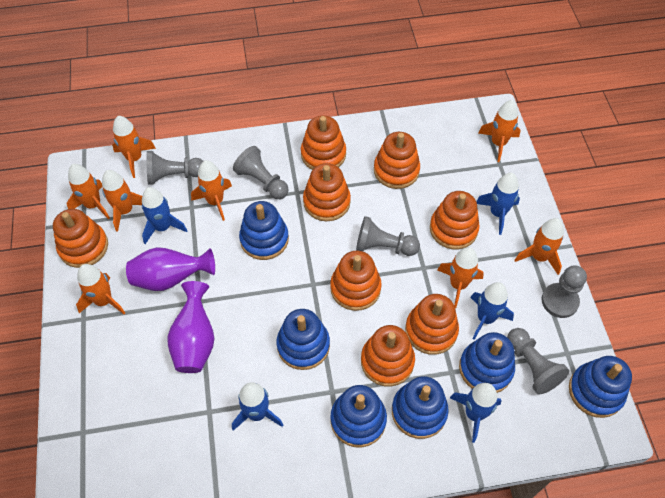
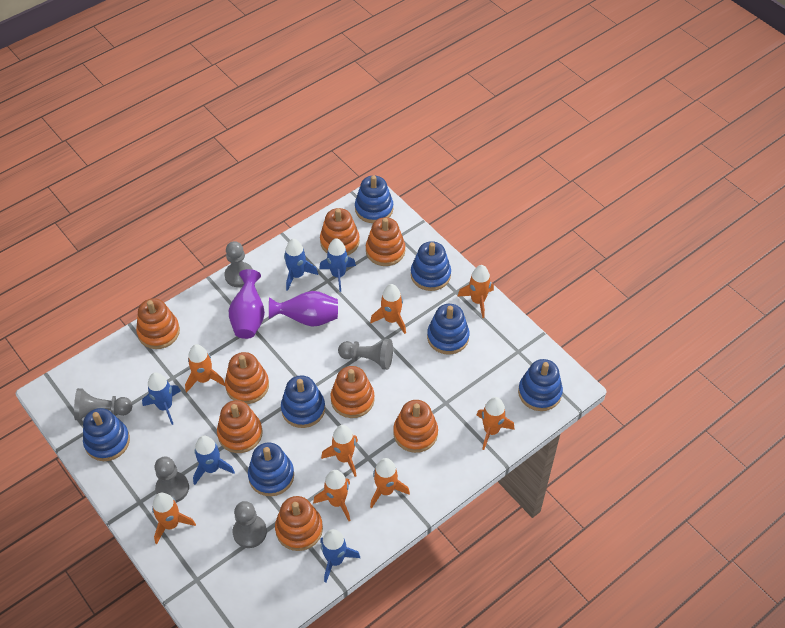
blue stacking toy: [239,201,289,260] [276,309,330,370] [330,385,387,448] [392,376,448,439] [459,332,515,393] [569,356,632,418] = 6 -> [83,408,130,461] [248,442,294,496] [281,375,325,428] [355,175,393,223] [411,241,451,291] [427,304,469,355] [518,359,563,411] = 7

